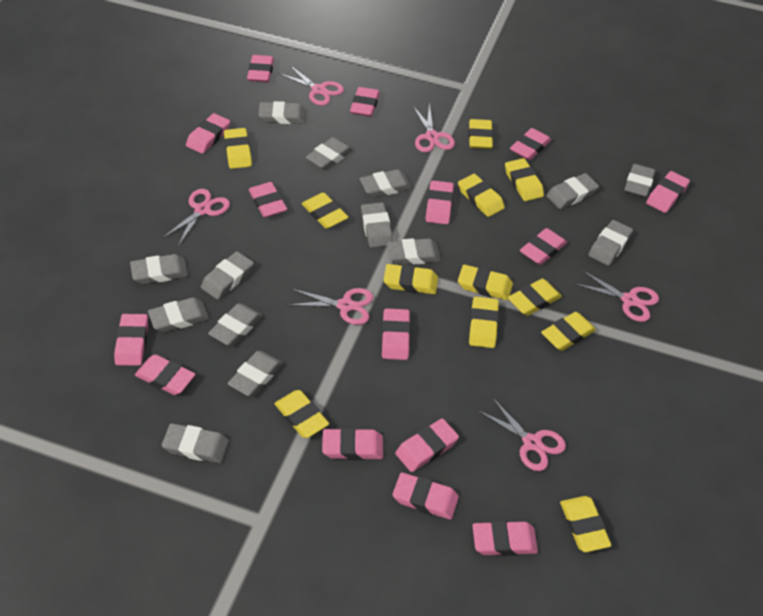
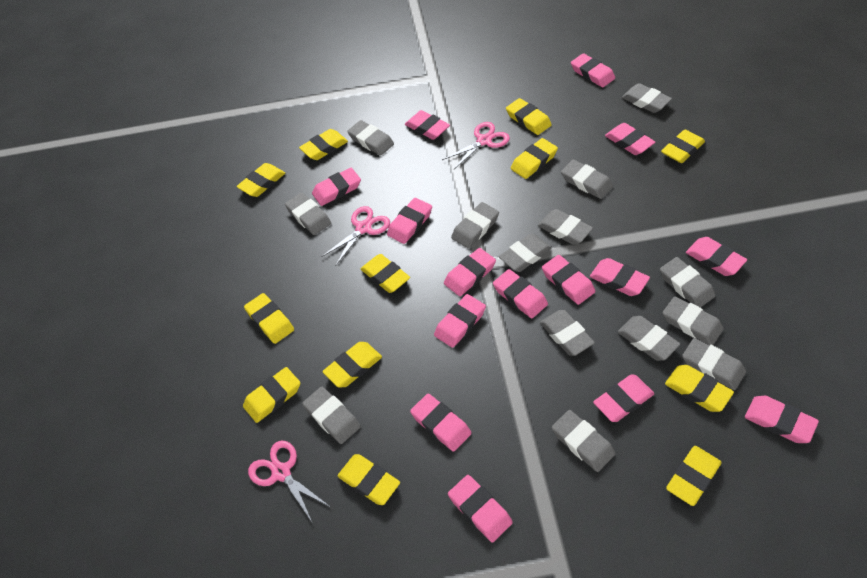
pink scissors: [162,189,230,246] [278,65,344,106] [289,288,373,325] [413,104,455,152] [478,397,566,471] [575,270,659,322] = 6 -> [248,441,330,522] [321,206,390,266] [442,122,510,169] = 3

